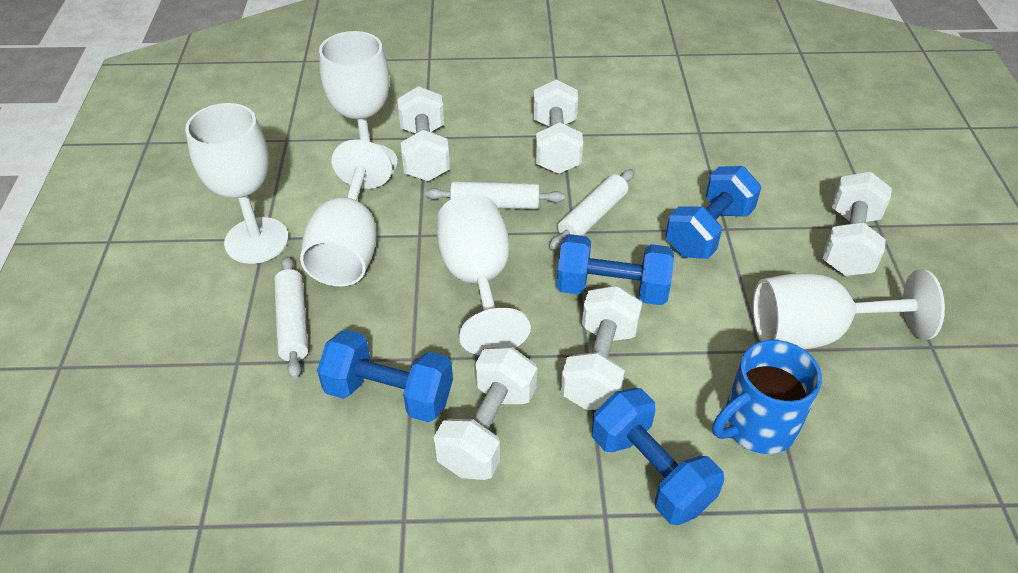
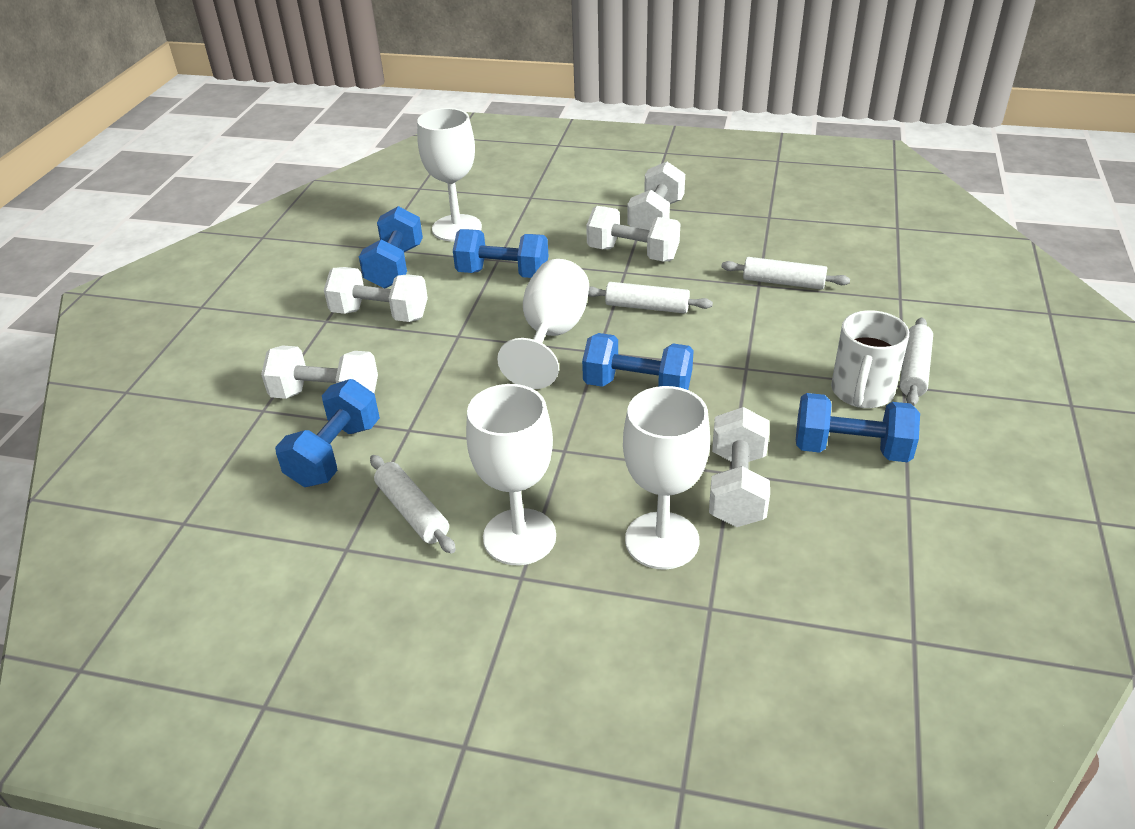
blue dumbbell: [317,330,453,422] [557,234,674,305] [592,388,724,525] [665,166,762,259] = 4 -> [275,379,380,487] [359,206,423,288] [453,229,548,278] [582,333,694,390] [796,393,920,462] = 5
blue mug: [713,340,822,454] = 1 -> none = 0
white goblet: [185,103,289,264] [300,139,392,286] [319,31,398,175] [437,194,531,355] [753,269,945,349] = 5 -> [417,108,482,241] [466,384,556,565] [497,259,589,389] [623,386,710,570] = 4
white mug: none = 0 -> [831,310,909,408] = 1
white rolling pin: [274,256,308,379] [425,181,565,209] [549,169,634,250] = 3 -> [370,455,456,554] [588,282,713,313] [721,257,850,290] [900,317,933,406] = 4

